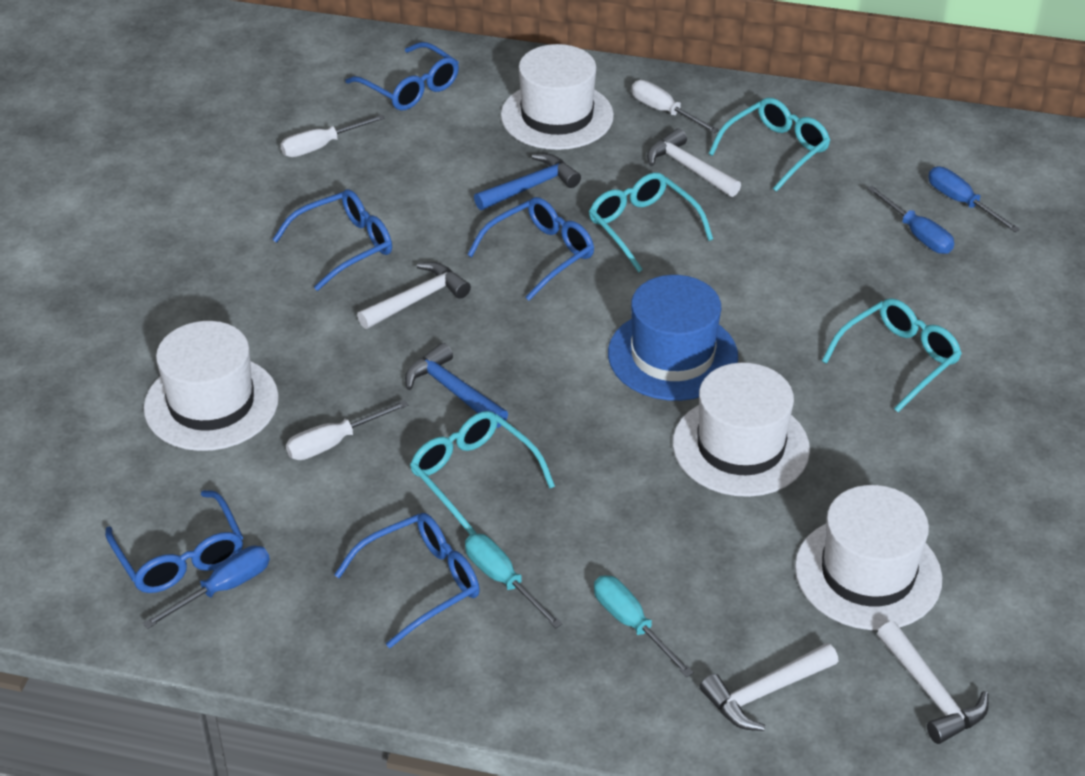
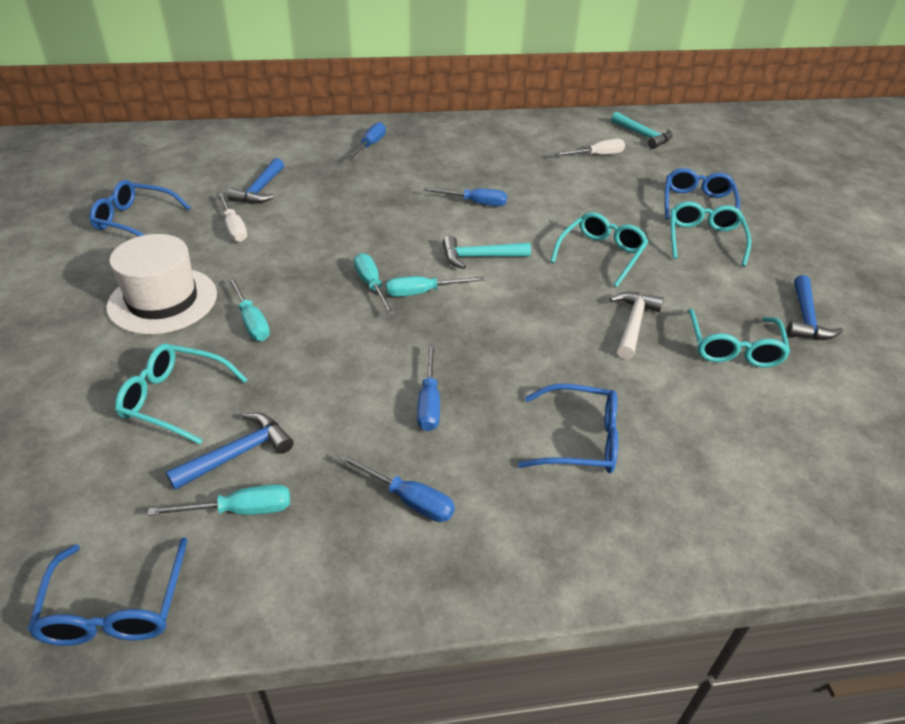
blue glasses: [105,490,243,593] [272,189,392,291] [334,513,480,648] [345,42,459,110] [467,197,594,301] = 5 -> [27,537,188,646] [90,180,191,236] [518,384,618,473] [664,168,740,220] = 4
blue hammer: [405,343,508,428] [474,154,581,210] = 2 -> [166,413,294,490] [227,158,284,204] [787,275,843,340] = 3
blue hat: [608,275,738,401] = 1 -> none = 0
blue screwdriver: [143,546,270,629] [867,186,954,254] [928,167,1020,232] = 3 -> [339,454,455,522] [347,122,386,160] [417,345,440,431] [424,188,507,206] = 4
turquoise hammer: none = 0 -> [443,235,531,269] [611,112,673,149] = 2
turquoise screwdriver: [465,534,562,628] [594,575,694,677] = 2 -> [148,484,290,516] [228,277,270,341] [354,253,395,315] [386,276,484,297] = 4
white hammer: [357,262,471,329] [647,128,741,197] [700,643,838,731] [877,621,989,744] = 4 -> [610,292,664,360] = 1
white hat: [144,321,279,451] [501,44,614,150] [673,363,810,497] [795,485,942,630] = 4 -> [106,234,217,334] = 1
white screwdriver: [280,115,385,157] [286,400,408,460] [632,80,719,133] = 3 -> [218,193,247,242] [554,139,625,156] = 2

